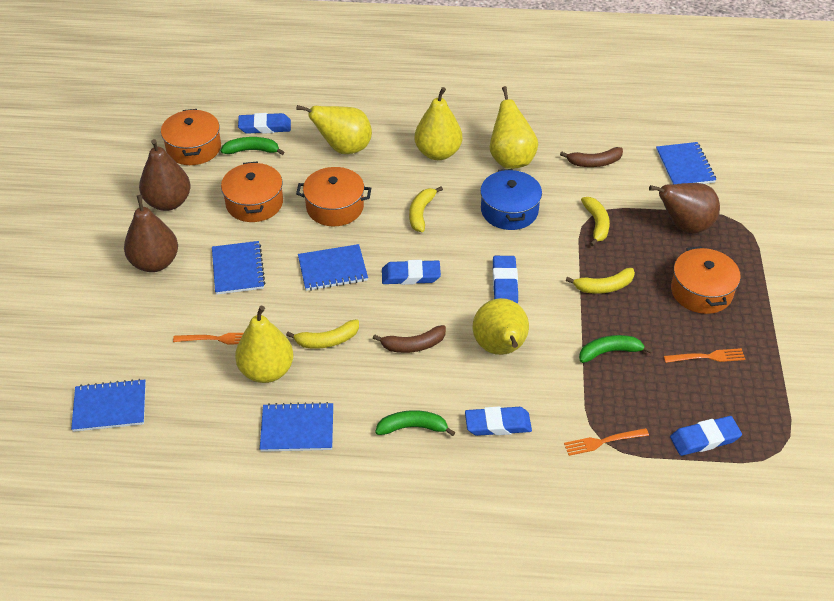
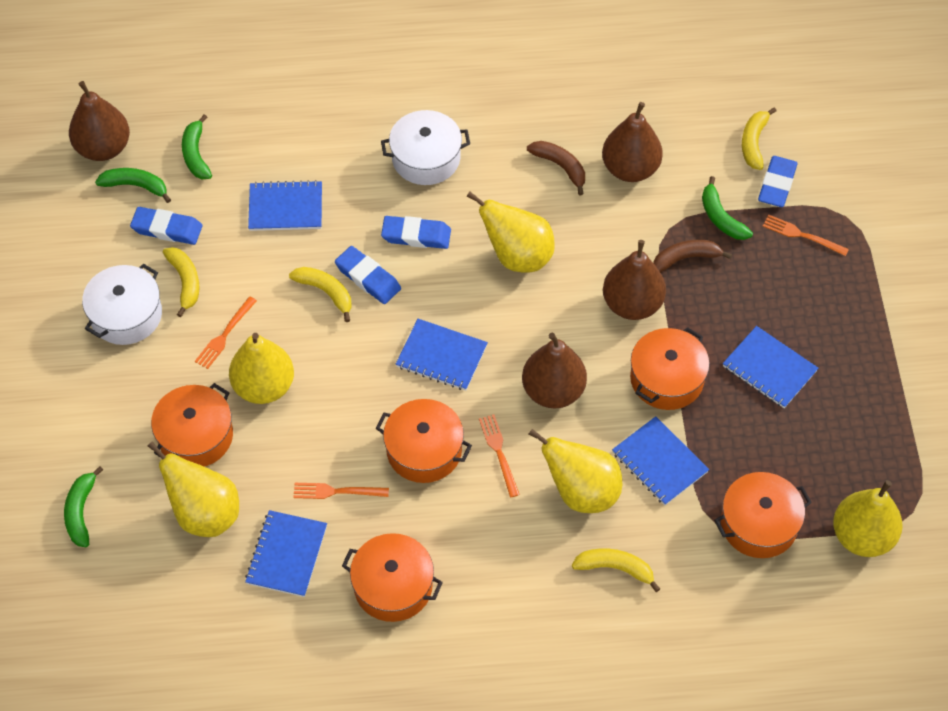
blue eraser: [238,113,291,134] [382,260,441,285] [465,407,532,436] [493,256,518,304] [670,416,742,456] = 5 -> [130,207,202,245] [335,246,401,304] [381,216,451,249] [758,156,798,207] = 4
blue pot: [480,169,542,230] = 1 -> none = 0
brown pear: [124,195,178,272] [139,139,191,211] [649,183,720,233] = 3 -> [69,81,130,161] [522,332,587,408] [602,102,663,182] [603,240,666,320] = 4
green banana: [221,137,284,155] [375,410,456,436] [579,335,653,363] = 3 -> [64,466,103,547] [95,168,171,203] [182,114,212,179] [702,176,753,240] = 4
orange fork: [173,333,243,345] [564,428,649,456] [664,348,745,363] = 3 -> [195,297,257,369] [293,483,389,499] [479,414,520,497] [763,215,849,256] = 4
orange pot: [161,109,221,165] [221,162,283,222] [296,167,371,226] [671,246,741,314] = 4 -> [151,383,233,467] [342,533,443,622] [376,399,472,483] [630,327,709,410] [714,472,812,558] = 5
white pot: none = 0 -> [82,264,162,345] [381,110,470,185] = 2

